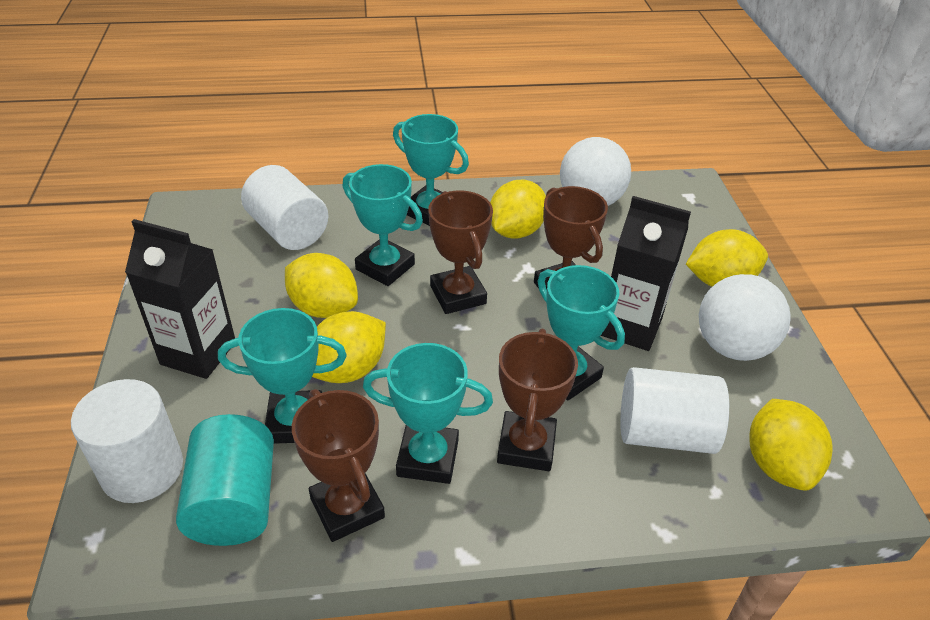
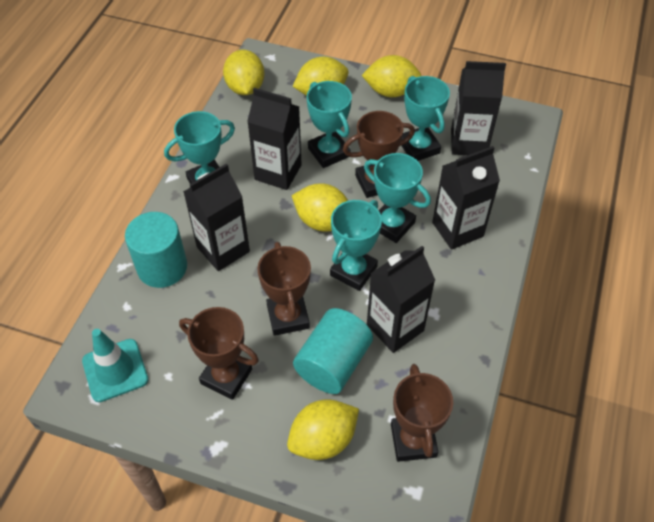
black carton: [125,219,235,379] [600,196,691,351] = 2 -> [183,164,250,271] [247,88,302,190] [367,246,435,353] [432,146,500,250] [451,61,506,155] = 5
turquoise cylinder: [176,414,274,546] = 1 -> [125,212,187,288] [293,308,373,394] = 2
turquoise traffic cone: none = 0 -> [82,329,148,402] = 1
white ball: [560,137,631,206] [699,274,791,361] = 2 -> none = 0
white cylinder: [71,379,183,503] [241,165,328,250] [620,367,729,454] = 3 -> none = 0

